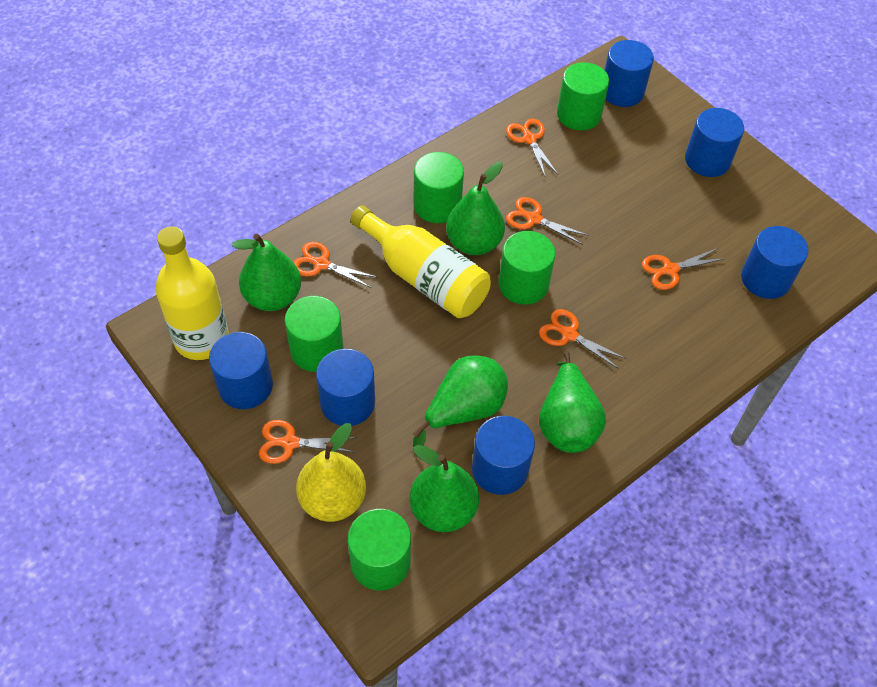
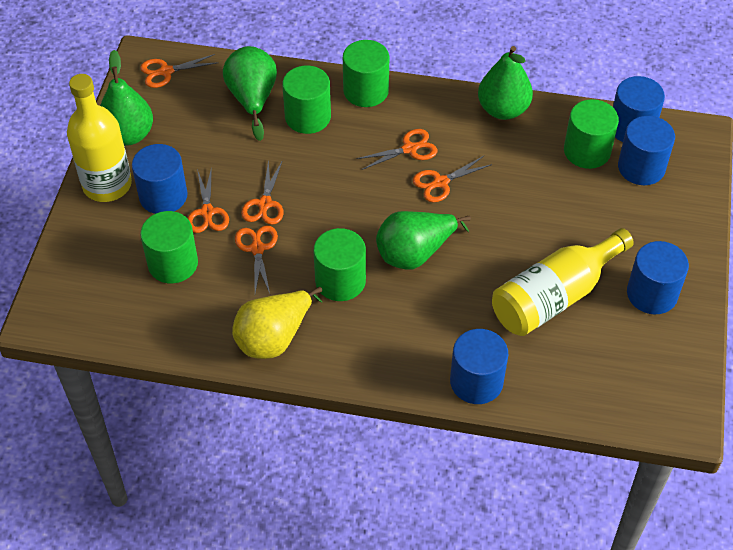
blue cylinder: [209,332,273,409] [316,349,375,426] [472,416,535,495] [605,40,654,107] [685,108,744,177] [741,226,808,299] = 6 -> [132,144,188,214] [450,329,508,404] [613,76,665,142] [618,116,675,185] [627,241,689,314] = 5
green pear: [232,234,301,311] [410,445,479,532] [413,355,508,447] [446,162,505,255] [539,352,606,453] = 5 -> [100,50,153,146] [223,46,277,141] [376,211,471,270] [478,46,533,120] = 4

